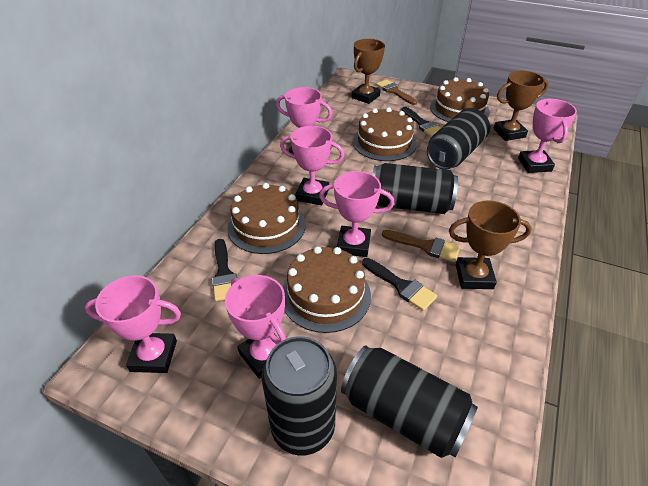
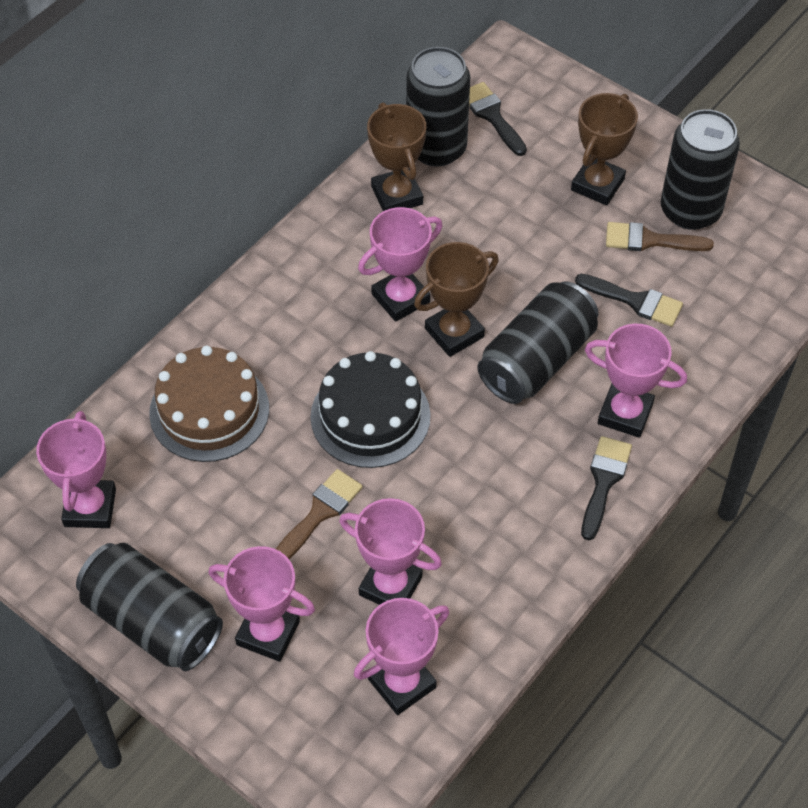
black cake: none = 0 -> [311,351,431,468] = 1
brown cake: [227,183,306,254] [283,246,371,333] [353,107,417,161] [430,77,490,122] = 4 -> [149,346,269,462] = 1

